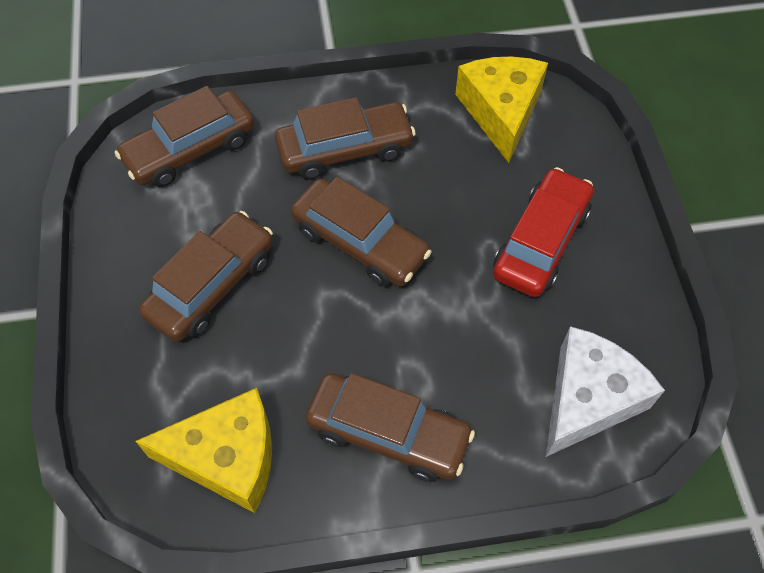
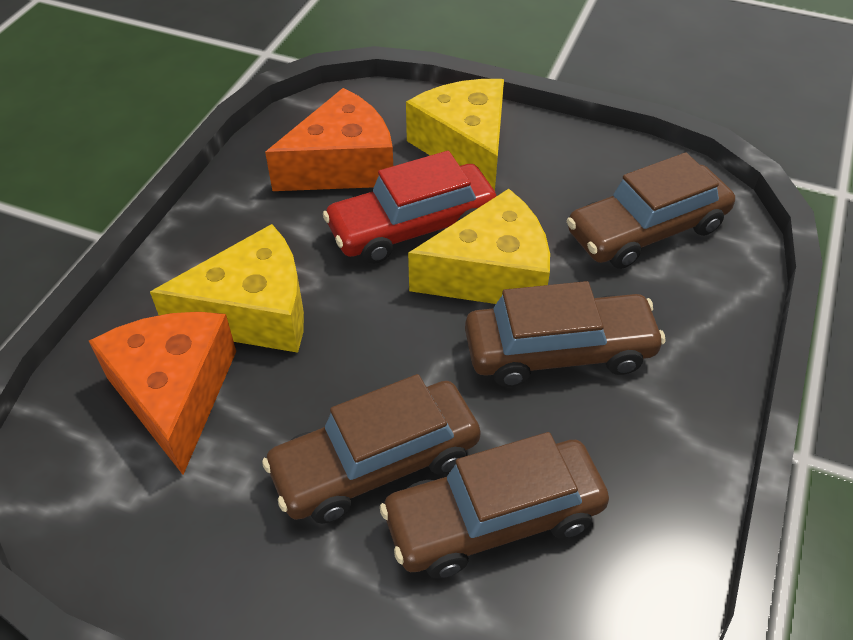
brown car: [115,86,254,187] [139,211,273,342] [275,97,416,179] [291,177,432,287] [305,373,475,482] = 5 -> [262,374,481,524] [380,432,609,579] [465,281,666,387] [567,152,735,269] = 4
orange cheese: none = 0 -> [89,312,236,475] [265,88,393,191] = 2
white cheese: [546,326,665,457] = 1 -> none = 0
yellow cheese: [135,388,272,513] [455,56,548,163] = 2 -> [150,224,304,353] [406,79,504,191] [408,189,550,304] = 3

